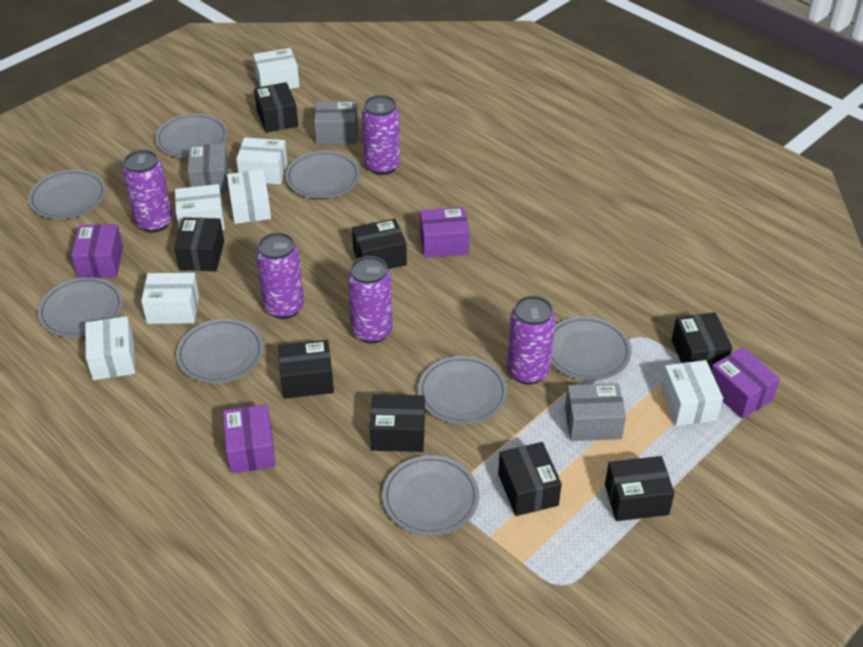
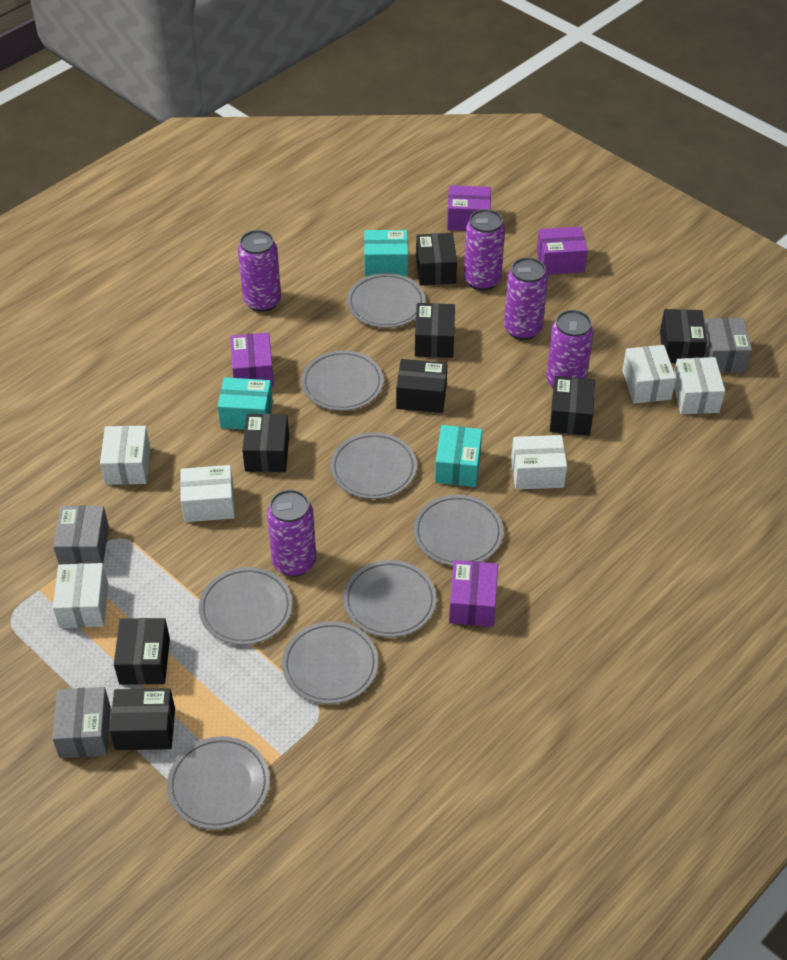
turquoise box: none = 0 -> [217,377,273,430] [364,230,408,276] [435,425,482,487] = 3
white box: [85,316,135,380] [141,273,199,324] [175,184,225,230] [227,169,271,224] [236,137,288,184] [253,48,300,89] [660,360,723,426] = 7 -> [53,563,108,628] [100,426,150,485] [180,465,235,522] [511,435,567,490] [622,345,676,403] [674,357,725,414] = 6

